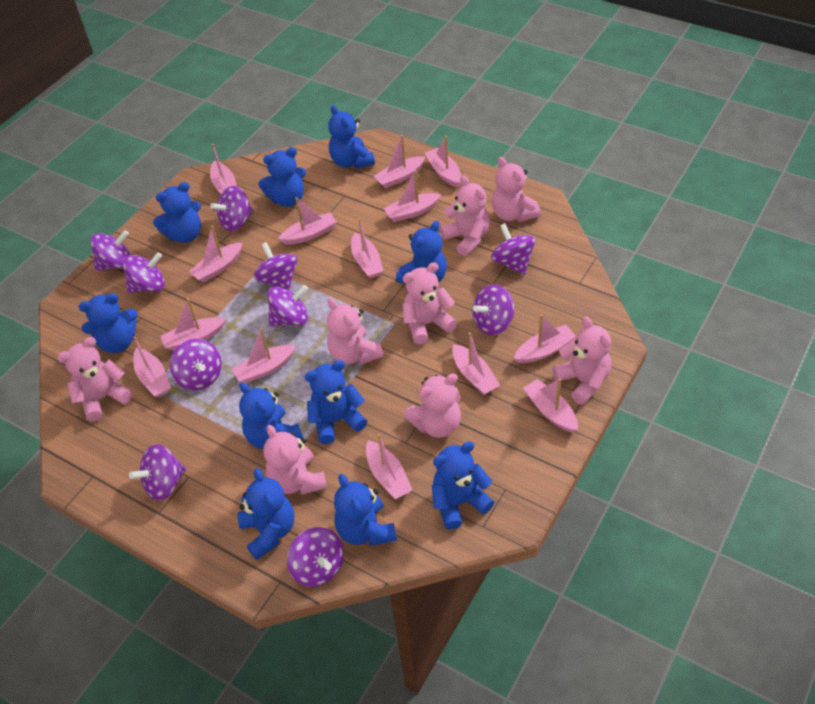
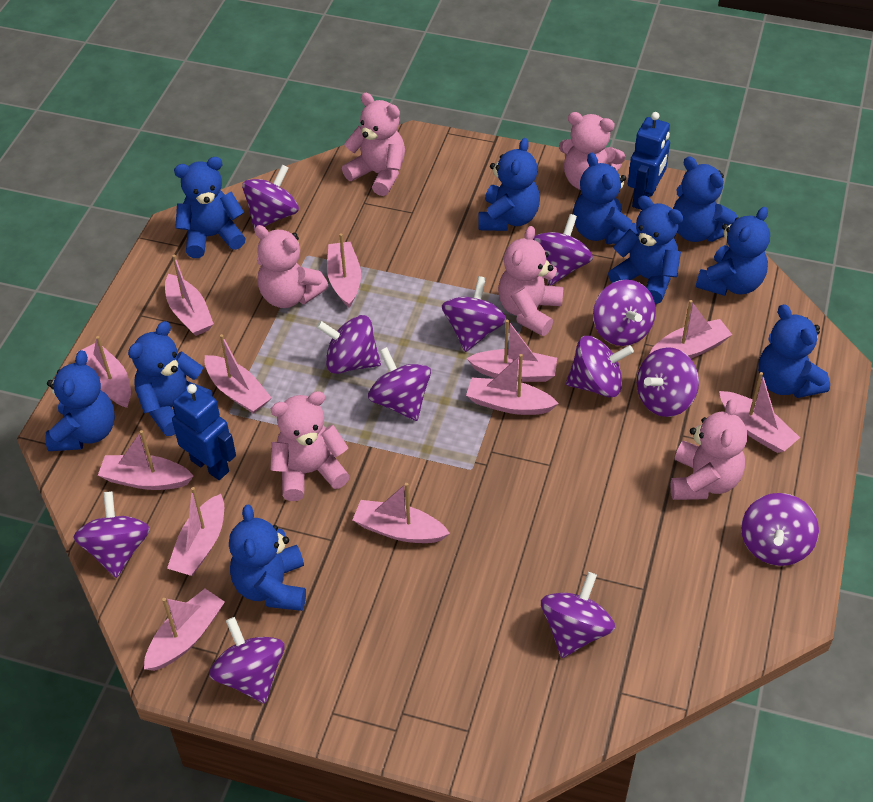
blue robot: none = 0 -> [172,384,236,480] [628,112,670,210] = 2
pink boat: [133,336,171,397] [161,298,226,351] [189,225,243,282] [210,144,237,194] [231,328,296,383] [278,197,337,245] [351,218,383,278] [366,434,412,499] [373,135,425,188] [384,170,441,222] [425,136,461,187] [452,332,500,395] [513,314,576,363] [523,378,578,433] = 14 -> [77,336,131,408] [98,430,193,490] [144,589,225,671] [165,255,214,336] [167,487,224,576] [205,334,272,413] [327,233,361,308] [353,483,450,543] [466,320,557,382] [466,354,559,415] [650,300,732,359] [719,372,800,453] = 12
pink teddy bear: [57,337,132,422] [263,425,327,495] [327,298,383,364] [402,262,457,344] [404,374,461,438] [440,176,490,256] [492,157,541,222] [552,317,611,405] = 8 -> [254,225,328,308] [271,391,350,501] [342,93,405,196] [498,226,564,336] [559,112,625,190] [670,399,747,500] = 6
purple spinning top: [90,230,131,271] [123,252,165,293] [129,444,186,501] [170,339,222,390] [210,186,254,231] [254,242,298,290] [268,285,308,326] [287,527,344,587] [472,284,514,335] [491,223,536,275] = 10 -> [73,491,150,578] [209,617,285,703] [242,165,299,228] [316,315,381,374] [368,347,431,421] [442,276,507,352] [533,214,593,285] [541,572,615,658] [566,336,634,397] [593,280,656,346] [637,347,699,417] [741,493,819,566] = 12

